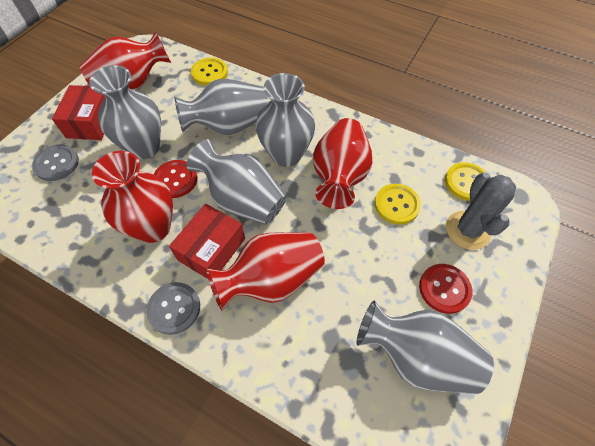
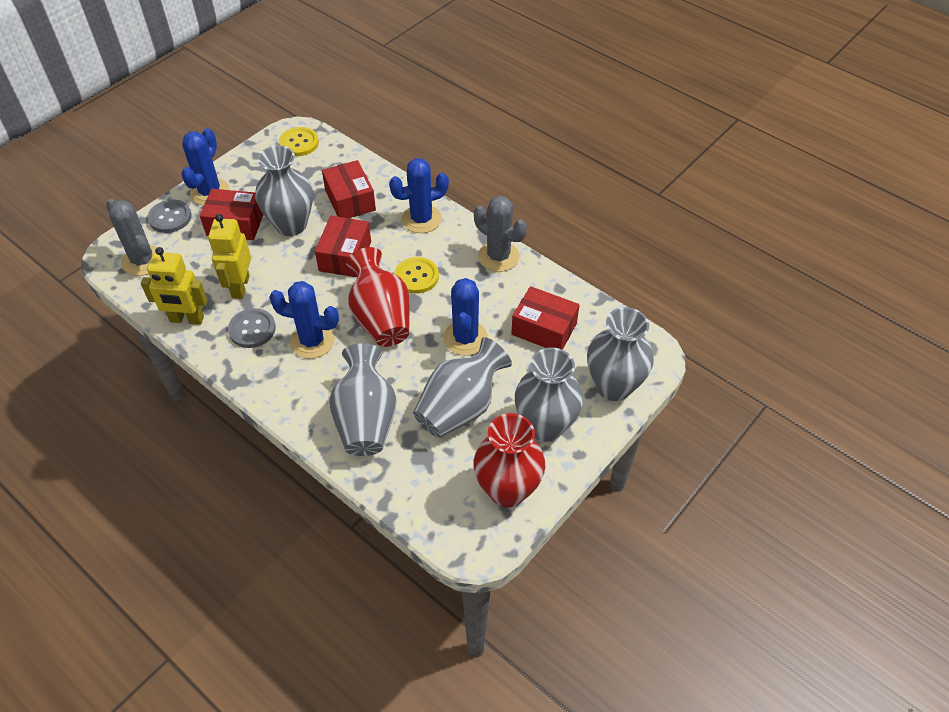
blue cactus: none = 0 -> [181,128,230,205] [269,281,339,359] [389,158,449,233] [443,278,488,356] = 4
grey cactus: [446,173,516,250] = 1 -> [106,198,157,276] [474,196,527,272] = 2
red box: [52,85,105,140] [169,204,245,279] = 2 -> [200,189,264,240] [315,216,371,277] [322,160,376,218] [511,286,579,350] = 4
red button: [154,160,197,198] [419,264,472,314] = 2 -> none = 0
red vase: [80,32,171,90] [92,151,173,243] [206,232,325,311] [313,118,373,209] = 4 -> [346,247,410,347] [474,413,545,507] = 2
yellow button: [191,58,228,86] [375,184,421,224] [445,162,486,201] = 3 -> [279,127,319,156] [394,257,439,294] = 2
yellow robot: none = 0 -> [141,247,208,325] [208,214,251,299] = 2

